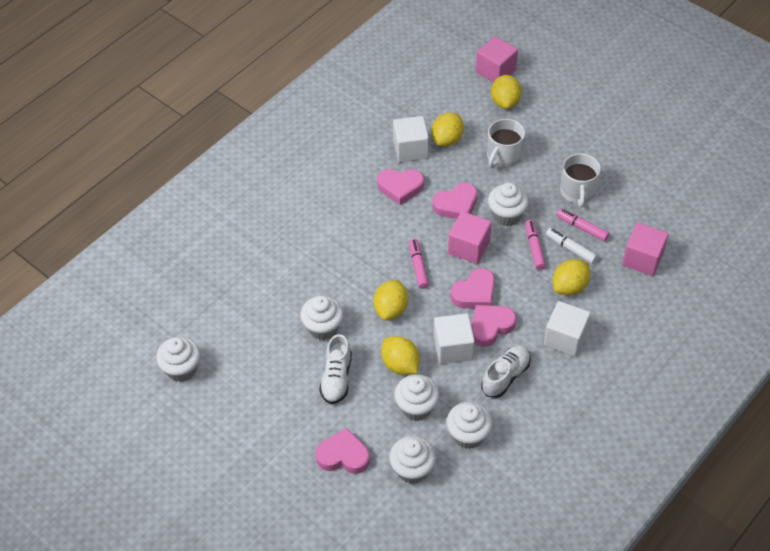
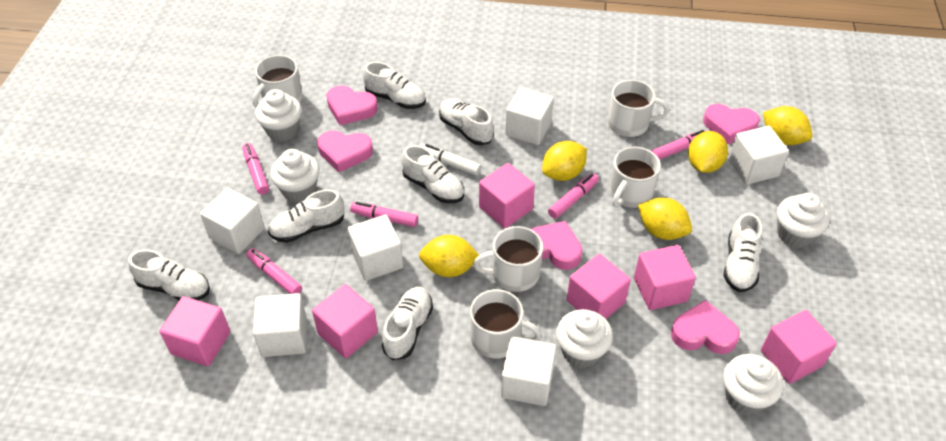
pink cube: [448,211,492,264] [476,36,518,83] [622,223,669,276] = 3 -> [159,296,230,366] [312,284,378,358] [479,163,535,228] [567,254,631,319] [634,245,696,310] [761,310,837,384] = 6
pink marker: [409,238,429,289] [525,220,546,270] [556,209,609,242] = 3 -> [242,143,269,195] [247,248,302,294] [350,202,418,227] [548,173,599,219] [651,130,705,160] = 5
white cube: [393,116,429,162] [434,313,475,364] [544,301,591,356] = 3 -> [200,188,265,254] [253,293,307,357] [348,214,403,281] [501,337,556,406] [505,87,554,145] [728,126,789,185] = 6
white cupcake: [156,336,200,382] [301,296,344,340] [389,436,436,484] [394,374,440,421] [446,402,492,449] [488,182,529,226] = 6 -> [255,89,302,142] [270,149,320,203] [556,309,613,368] [723,354,784,415] [777,193,830,248] = 5
white mug: [487,119,525,168] [560,153,601,207] = 2 -> [253,55,303,108] [470,289,542,359] [473,226,543,292] [608,80,669,137] [609,147,661,208] = 5
white shoe: [319,334,352,404] [481,345,531,398] = 2 -> [128,249,210,300] [268,189,345,243] [363,62,426,109] [382,287,433,360] [402,145,464,203] [439,99,494,145] [724,213,762,292] = 7

